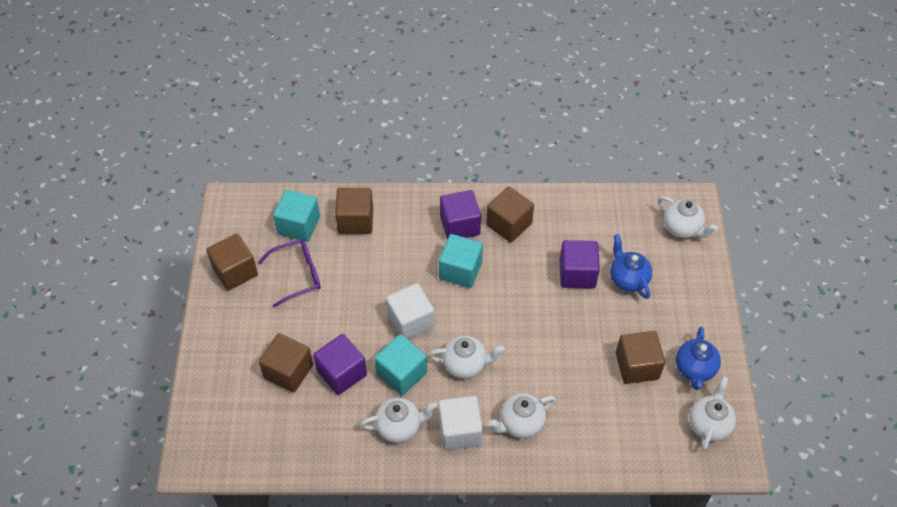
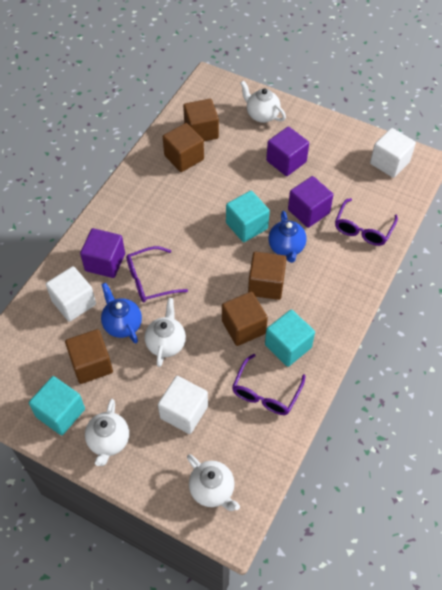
purple glasses: [258,239,321,307] = 1 -> [126,246,188,302] [232,354,306,415] [335,198,398,246] = 3
white cube: [386,283,434,339] [438,396,483,451] = 2 -> [46,266,96,322] [158,376,208,434] [370,128,416,178] = 3
white teapot: [361,397,437,443] [429,336,504,379] [488,393,556,438] [658,196,718,238] [689,376,736,451] = 5 -> [85,399,129,466] [145,298,186,367] [187,454,240,511] [240,81,286,123] = 4

